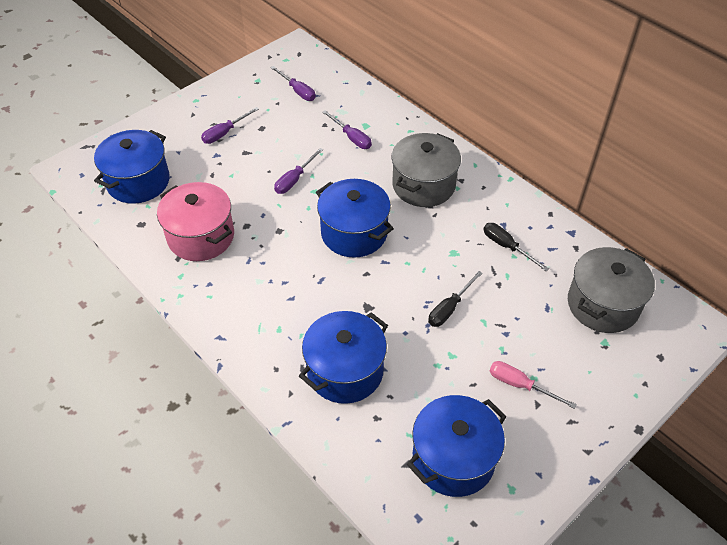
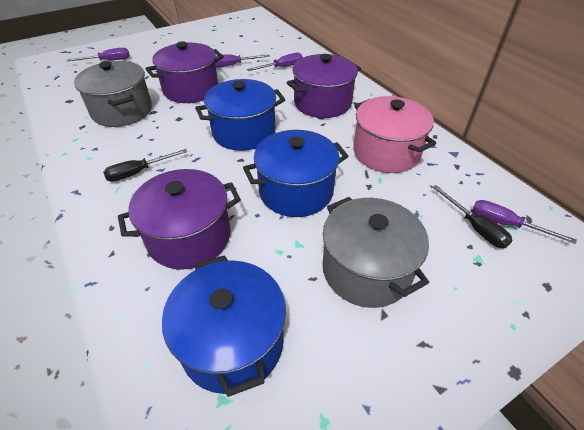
blue pot: [94,130,170,204] [299,311,388,404] [316,179,394,258] [407,395,507,497] = 4 -> [162,255,286,397] [195,79,285,151] [243,130,348,217] = 3
pink screwdriver: [490,361,577,409] = 1 -> none = 0
purple pot: none = 0 -> [118,169,241,270] [145,41,224,103] [287,54,361,118] = 3

